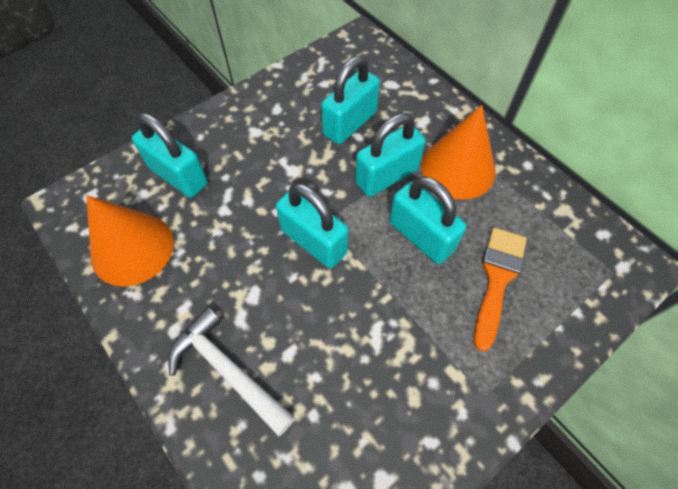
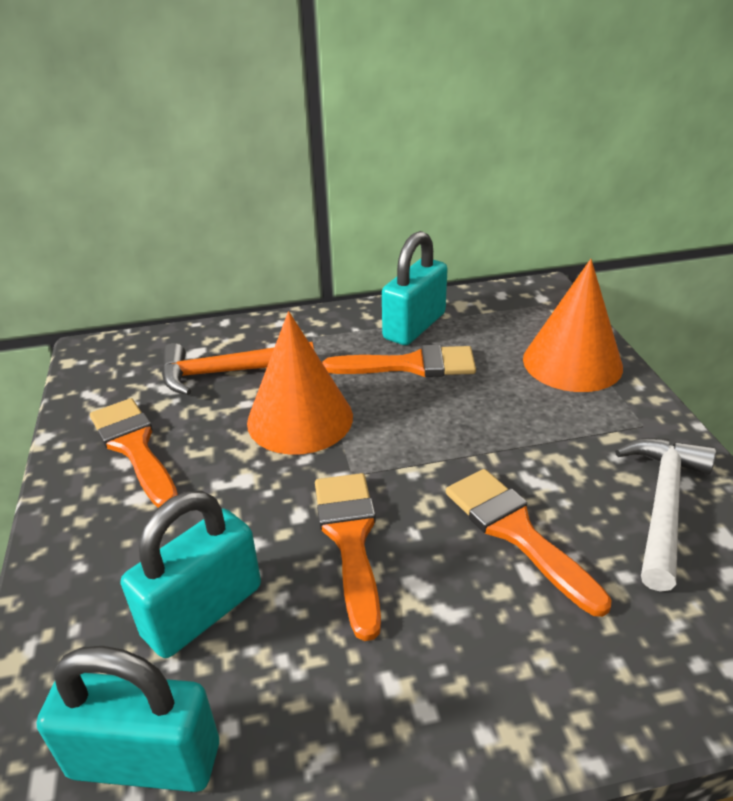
orange brush: [474,228,527,351] = 1 -> [90,398,178,508] [315,473,381,641] [322,345,476,377] [446,469,612,617] = 4
orange hammer: none = 0 -> [162,342,314,395] = 1
turquoise padlock: [132,113,208,198] [276,183,349,268] [321,56,380,144] [355,113,426,197] [389,176,467,264] = 5 -> [37,646,219,792] [121,491,261,658] [382,231,448,345] = 3

